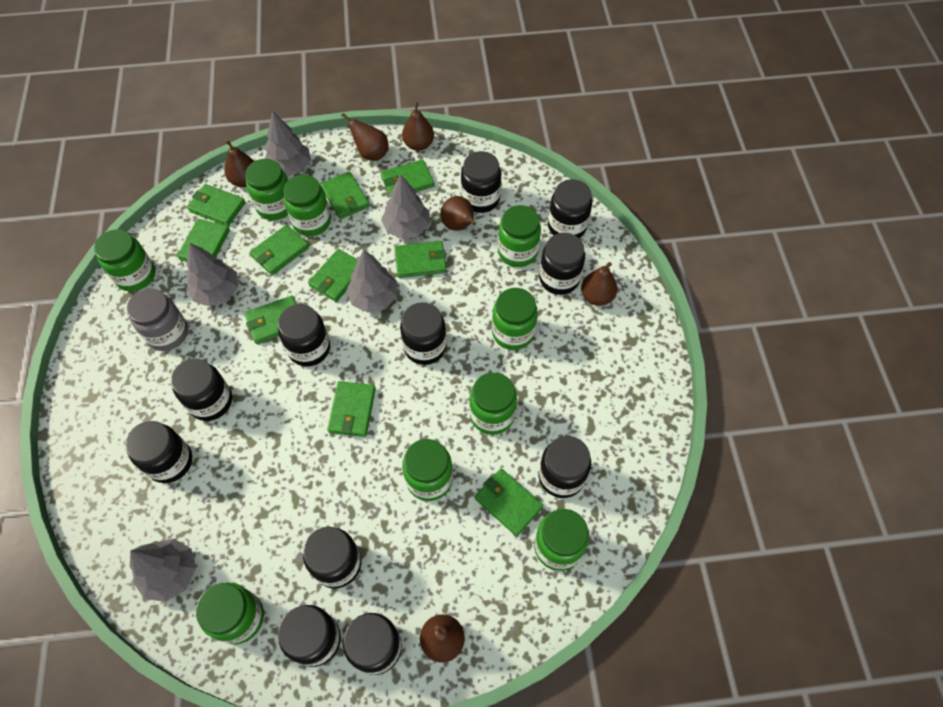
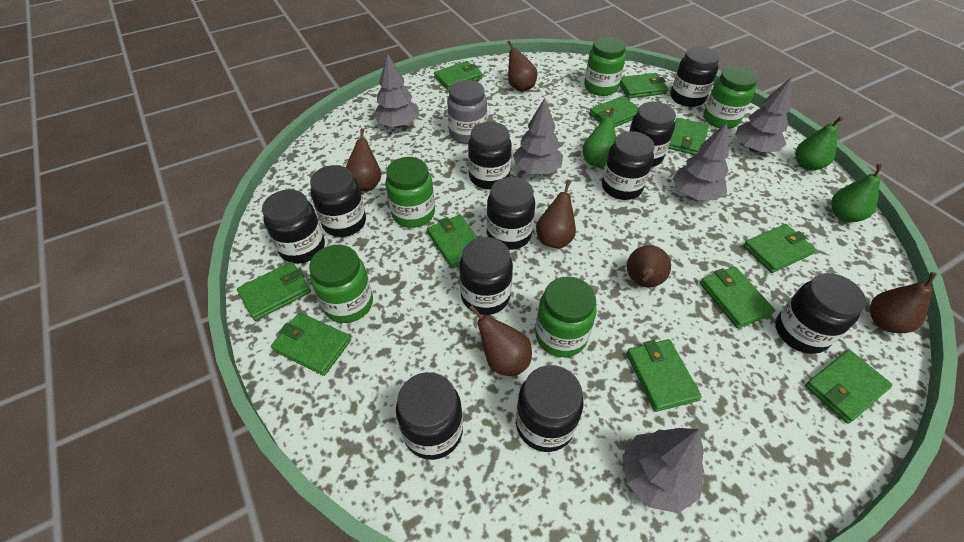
green jar: [94,229,155,292] [196,583,264,644] [245,159,288,220] [283,175,331,236] [402,439,453,501] [469,372,517,435] [492,288,538,350] [498,205,541,267] [534,509,589,571] = 9 -> [309,245,373,323] [385,157,435,228] [535,276,597,357] [584,37,626,96] [703,66,758,129] = 5
green pear: none = 0 -> [582,108,616,167] [795,116,843,170] [831,164,882,222] = 3
green wallet: [177,219,230,262] [187,184,246,226] [245,296,296,344] [250,225,309,275] [308,249,358,302] [320,171,370,219] [327,381,376,437] [381,159,434,196] [394,241,447,278] [475,468,543,536] = 10 -> [237,262,311,321] [271,312,351,376] [427,215,478,269] [434,61,482,91] [589,96,639,127] [619,73,668,98] [626,339,702,412] [668,118,709,155] [700,267,775,328] [743,224,816,273] [805,350,893,424] = 11

